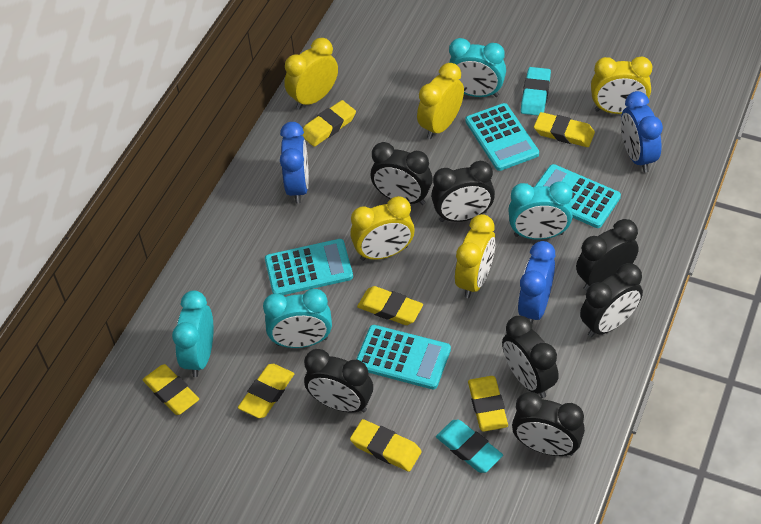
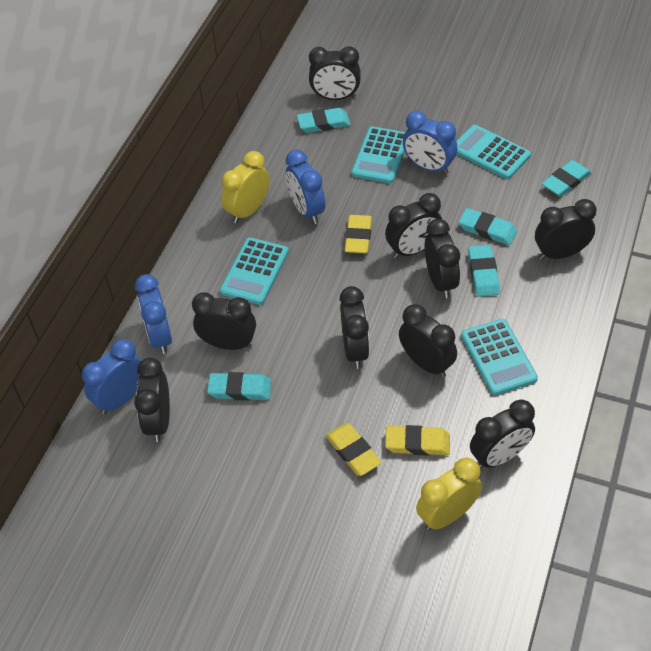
black clock: [304,349,373,412] [371,142,432,205] [431,161,495,222] [502,316,559,398] [512,392,585,456] [576,219,639,291] [580,263,643,337] = 7 -> [134,358,170,442] [192,292,256,350] [309,46,361,100] [339,286,370,369] [385,193,442,259] [399,304,457,378] [425,219,460,298] [470,399,535,469] [535,199,597,260] = 9
blue clock: [280,122,309,204] [518,241,555,324] [621,91,663,172] = 3 -> [82,339,142,414] [135,274,172,354] [286,150,325,224] [403,111,457,174] = 4
turquoise clock: [172,290,213,377] [263,289,332,348] [449,38,506,97] [508,181,573,240] = 4 -> none = 0
turquoise eraser: [436,420,503,473] [521,67,551,116] = 2 -> [207,372,272,401] [297,108,351,133] [459,208,517,245] [468,245,500,297] [542,160,591,197] = 5
yellow clock: [284,38,338,110] [350,196,415,261] [417,63,464,139] [455,214,496,298] [591,56,652,114] = 5 -> [221,151,270,224] [416,458,482,531] = 2
yellow eraser: [143,364,199,415] [238,364,294,418] [302,100,356,147] [350,419,422,472] [357,286,423,325] [468,376,508,432] [534,112,595,147] = 7 -> [325,423,382,476] [345,215,372,254] [385,425,450,456] = 3

